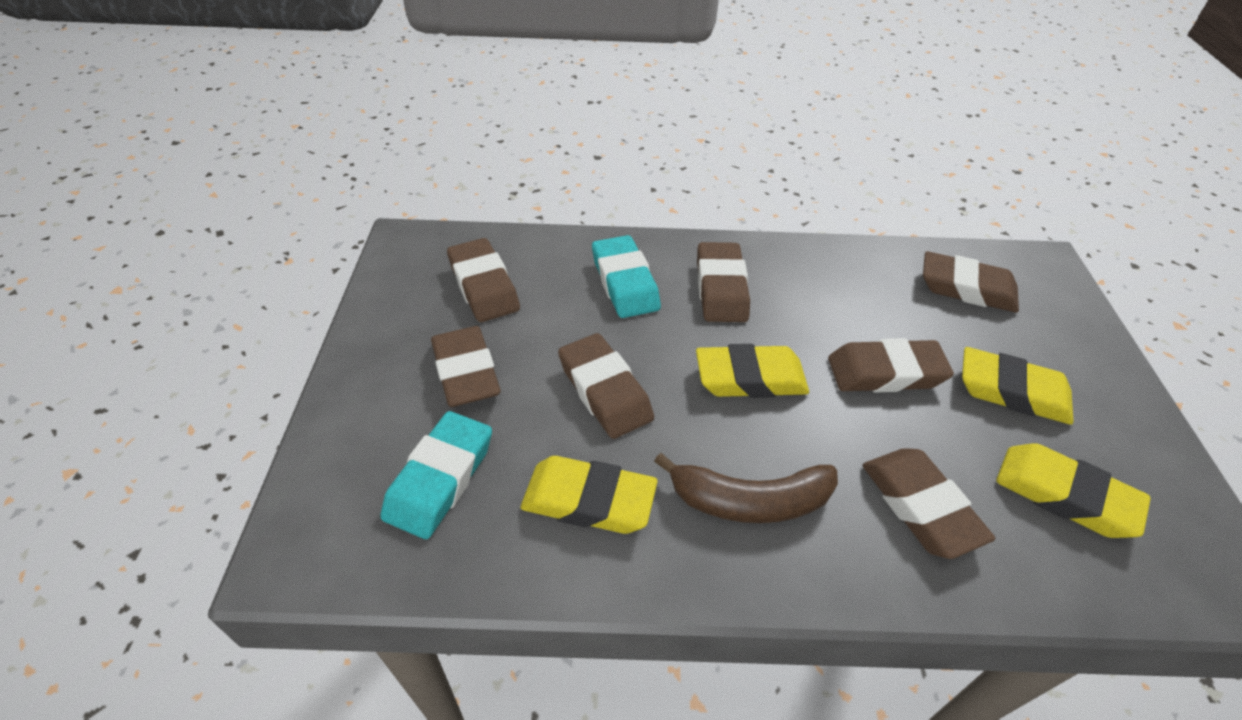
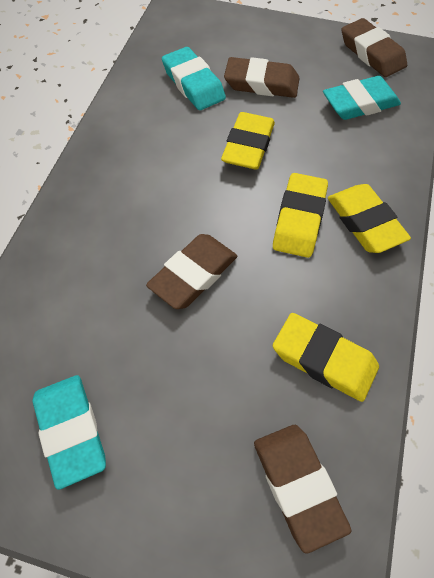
brown banana: [654,453,838,523] = 1 -> none = 0
brown eraser: [431,326,501,407] [447,238,520,322] [558,333,654,439] [697,242,750,322] [828,338,954,393] [862,448,995,559] [923,251,1019,313] = 7 -> [146,234,237,309] [224,57,299,98] [254,425,351,554] [342,18,407,77] = 4
turquoise eraser: [381,411,492,539] [592,235,661,318] = 2 -> [33,375,106,490] [162,47,226,110] [323,76,401,120] = 3

